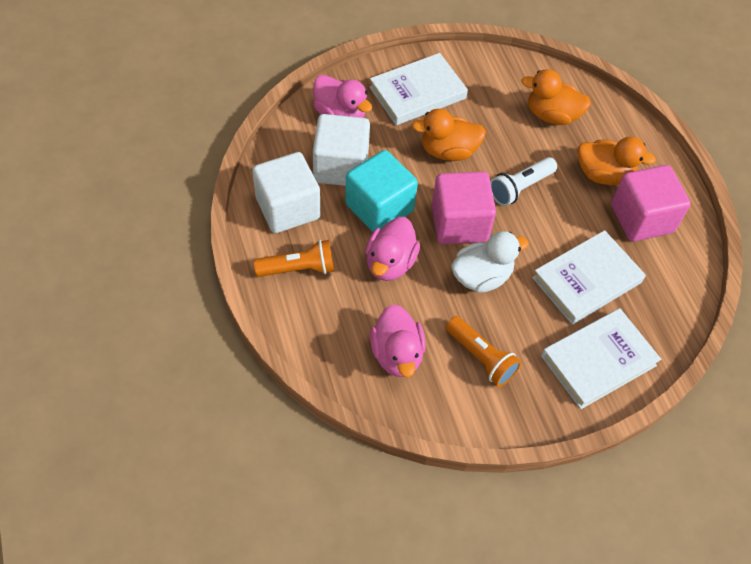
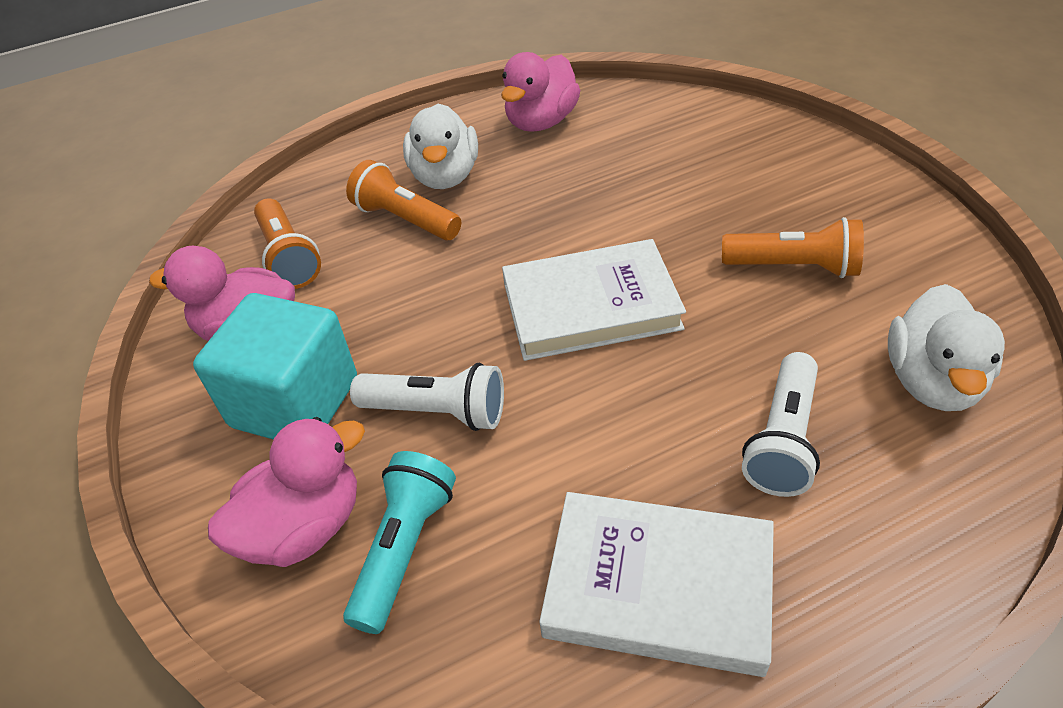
orange duck: [412,109,486,161] [521,69,591,125] [578,137,656,185] = 3 -> none = 0
orange flashlight: [254,240,334,277] [446,316,521,387] = 2 -> [254,198,321,289] [346,160,461,240] [722,217,864,278] = 3
pink cube: [432,171,496,244] [611,165,691,242] = 2 -> none = 0
turquoise flashlight: none = 0 -> [343,451,456,634] = 1
white book: [370,53,468,125] [532,230,646,324] [541,308,661,409] = 3 -> [502,239,686,361] [539,492,774,677] = 2
white cube: [252,152,320,233] [313,114,370,186] = 2 -> none = 0
white duck: [451,231,529,293] = 1 -> [403,104,478,189] [888,284,1005,411] = 2
white flashlight: [490,157,557,206] = 1 -> [350,363,504,431] [742,352,820,497] = 2

